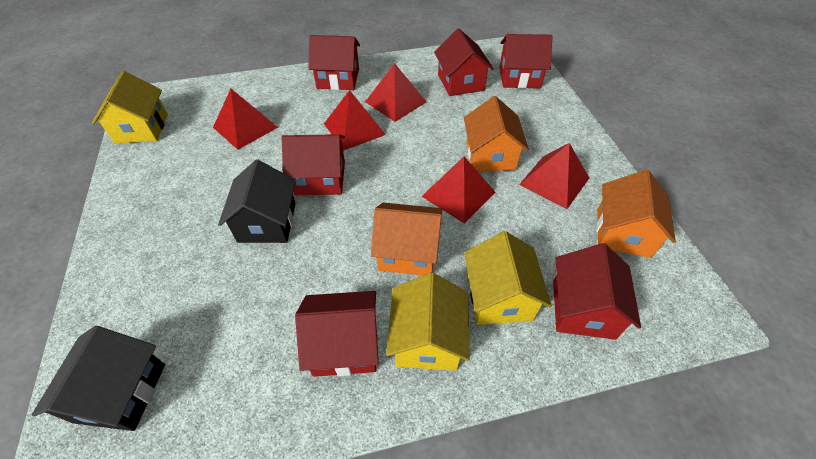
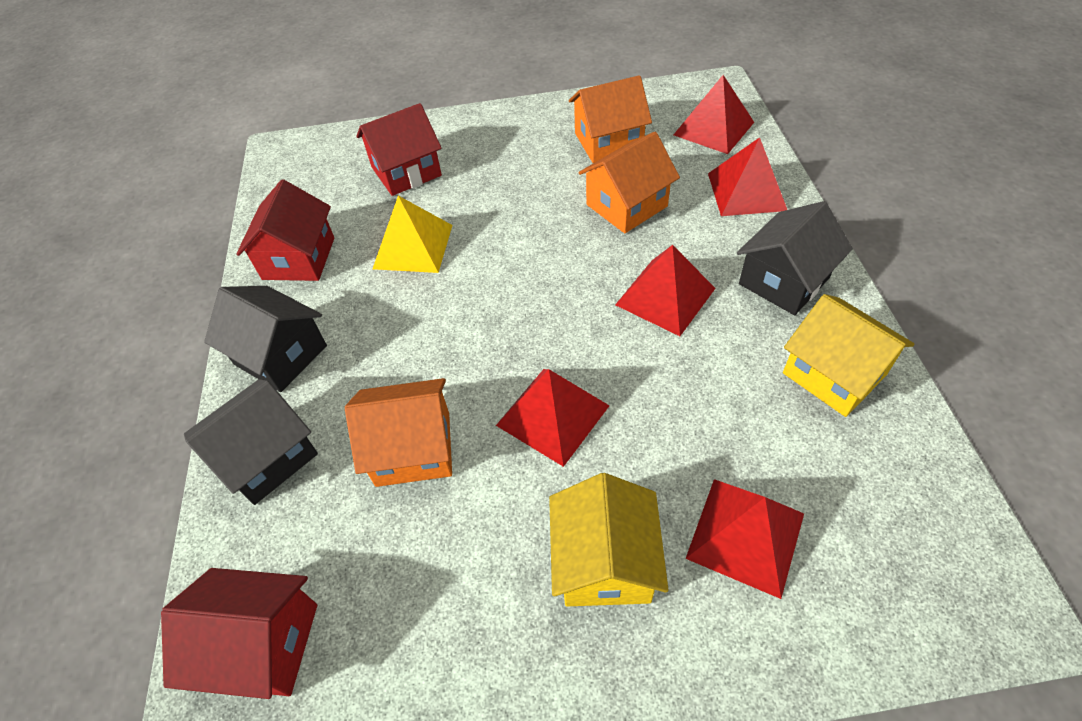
black house: [32,326,165,431] [218,160,296,243] = 2 -> [184,379,318,505] [204,286,327,392] [737,201,853,315] = 3
red house: [281,134,345,195] [295,291,379,377] [308,35,360,90] [434,29,494,96] [499,34,552,89] [553,243,641,340] = 6 -> [161,568,317,699] [236,179,334,281] [356,103,442,196] = 3
yellow house: [92,71,168,143] [386,272,470,371] [464,231,552,325] = 3 -> [549,473,669,606] [783,294,914,417] = 2
yellow pyramid: none = 0 -> [373,196,453,273] = 1

